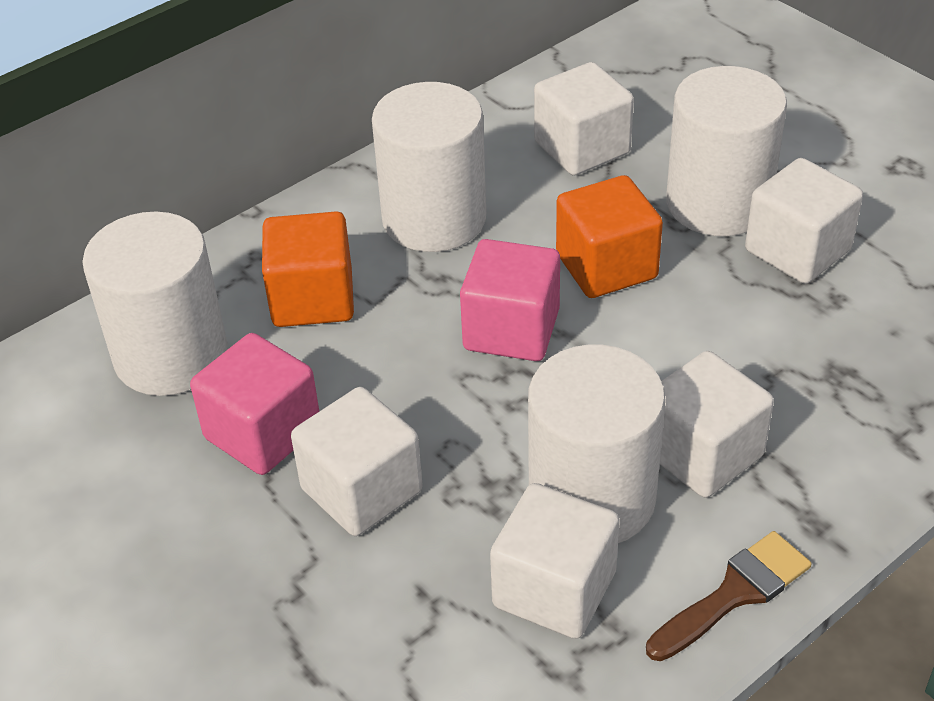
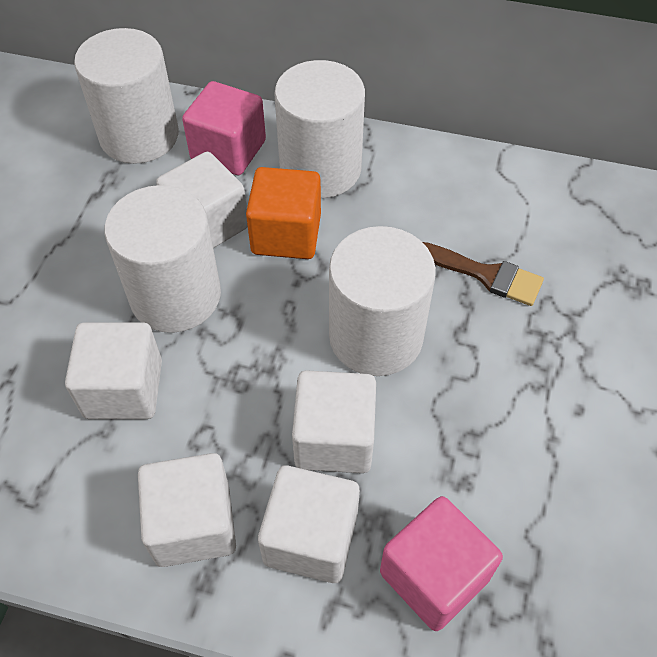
orange cube: [262,211,354,327] [556,175,663,298] = 2 -> [246,167,321,259] = 1

